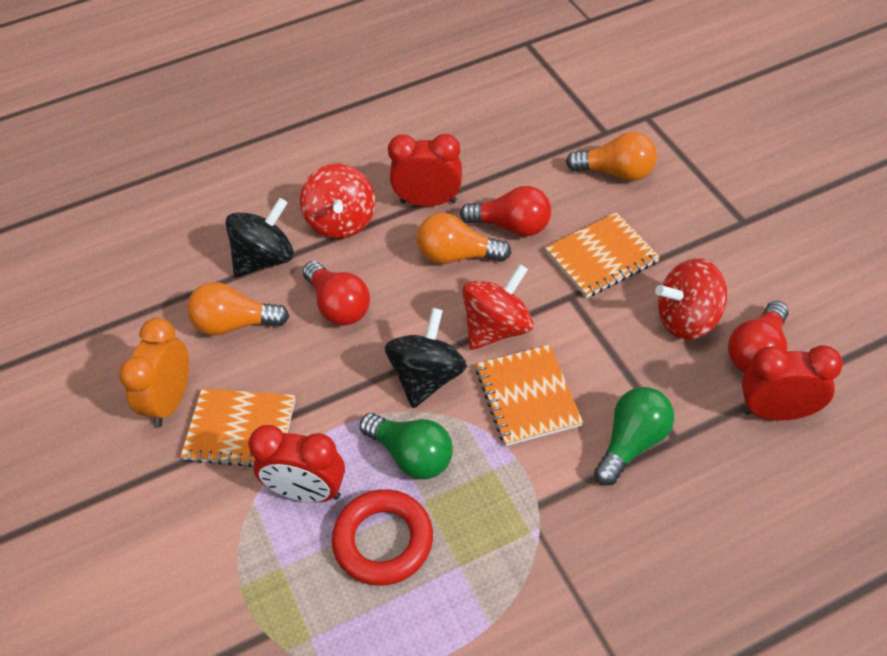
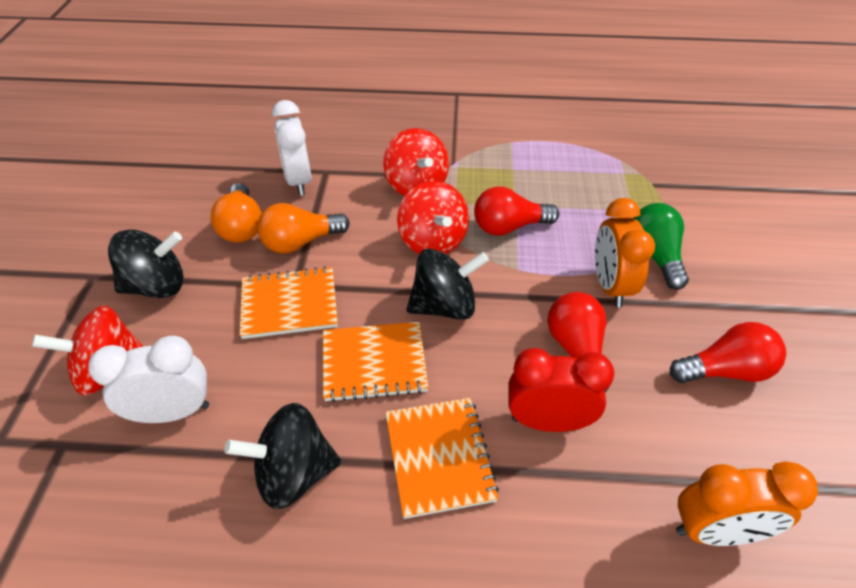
black spinning top: [225,198,294,277] [385,308,467,408] = 2 -> [108,229,184,298] [224,403,342,509] [407,249,489,320] = 3
green light bulb: [359,413,453,480] [594,387,674,486] = 2 -> [634,203,689,290] = 1
orange clock: [119,318,189,427] = 1 -> [595,198,655,308] [676,462,818,546] = 2
orange light bulb: [187,282,289,336] [417,213,511,264] [566,132,657,181] = 3 -> [211,183,262,243] [257,203,350,253] = 2
red clock: [248,425,345,502] [388,134,462,206] [742,345,843,421] = 3 -> [508,348,614,432] = 1
red ring: [332,489,433,586] = 1 -> none = 0
white clock: none = 0 -> [88,336,209,423] [272,100,312,196] = 2

